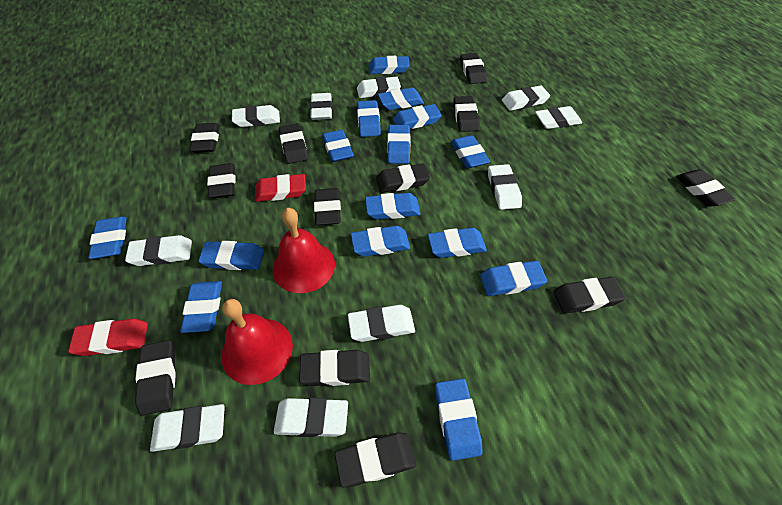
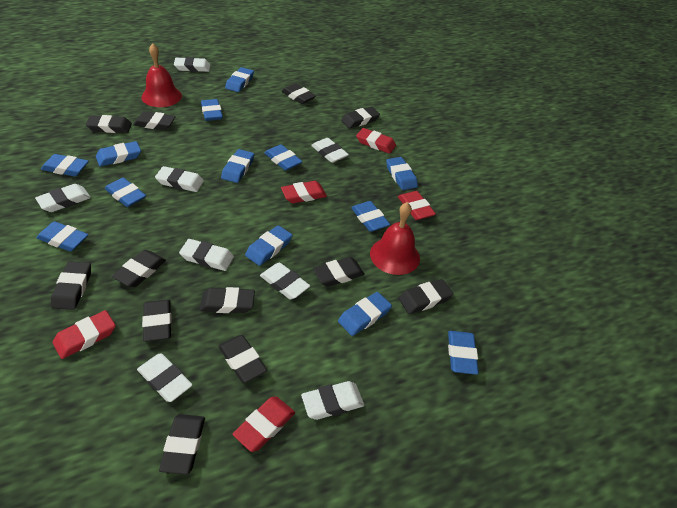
blue eraser: [88,217,127,259] [180,281,222,333] [198,241,264,270] [322,130,354,162] [351,226,410,257] [357,100,381,137] [365,193,420,220] [369,56,410,74] [378,88,424,110] [387,125,410,164] [393,104,441,129] [428,228,487,258] [435,379,482,461] [451,135,490,168] [480,261,547,296] = 15 -> [36,221,88,252] [41,154,89,177] [96,141,141,166] [105,178,146,207] [201,99,223,121] [221,149,254,183] [225,67,254,92] [245,225,292,266] [265,144,303,171] [338,292,392,336] [351,201,390,232] [386,157,418,190] [448,331,479,375] = 13
red eraser: [68,319,148,356] [255,174,306,202] = 2 -> [53,310,116,359] [233,397,295,452] [281,181,327,203] [356,128,396,154] [398,191,436,220] = 5
white eraser: [125,235,192,266] [150,404,225,452] [232,105,280,127] [274,398,348,437] [310,93,332,120] [348,305,415,342] [357,76,401,98] [488,164,522,210] [502,85,550,111] [535,106,582,129] = 10 -> [35,184,91,212] [137,353,192,402] [155,166,204,192] [174,57,210,72] [179,239,234,271] [260,263,310,299] [301,381,364,420] [311,138,349,163] = 8

